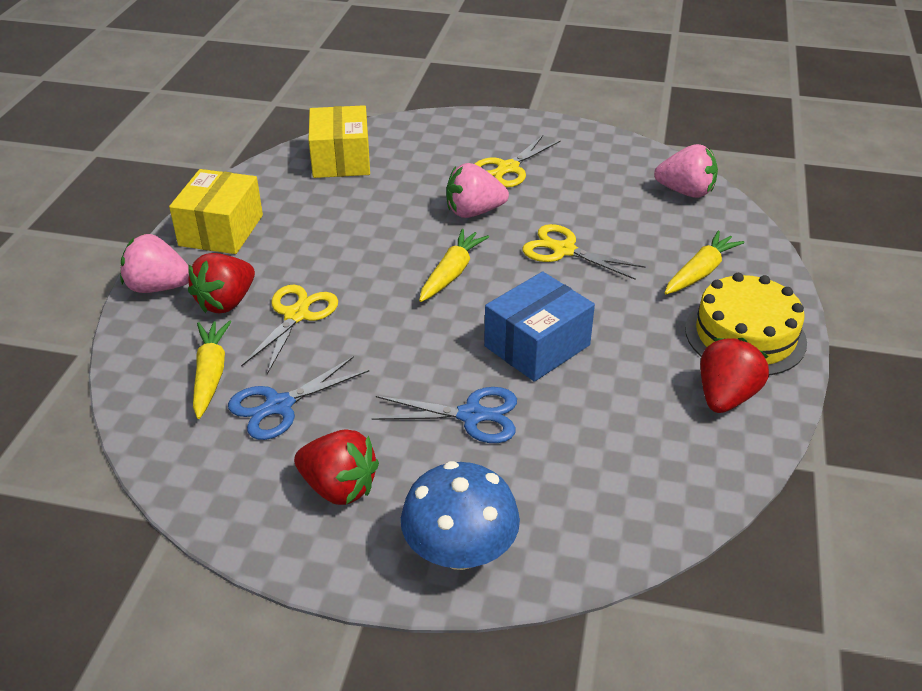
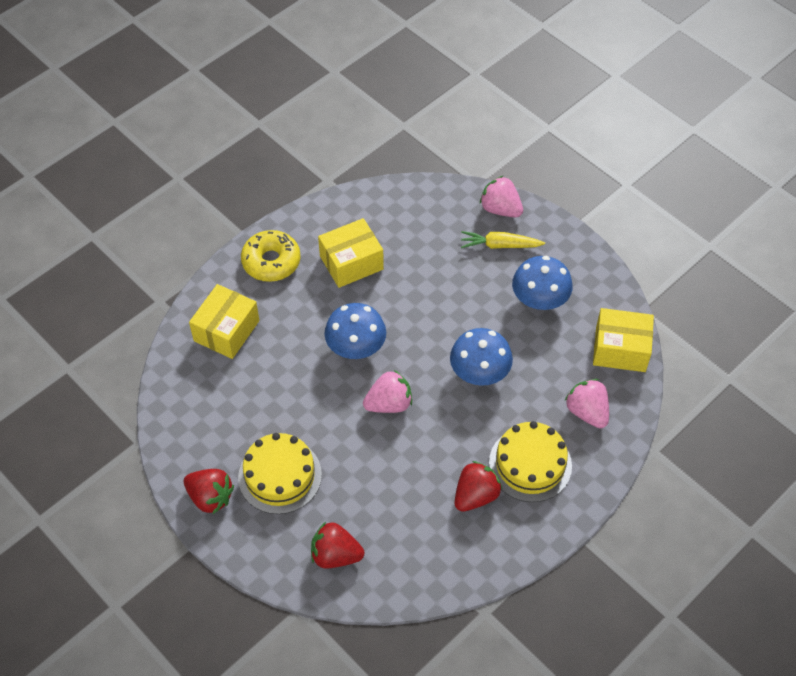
blue box: [484,272,595,382] = 1 -> none = 0
blue mushroom: [401,461,520,570] = 1 -> [324,303,386,359] [450,328,513,386] [512,256,573,310] = 3
blue scissors: [228,356,369,440] [371,387,517,443] = 2 -> none = 0
yellow box: [169,169,263,254] [308,105,370,178] = 2 -> [189,284,259,359] [318,218,384,288] [593,308,654,372] = 3
yellow cake: [685,273,807,376] = 1 -> [238,433,322,514] [489,421,572,502] = 2
yellow carrot: [193,320,231,419] [419,229,489,302] [665,231,745,294] = 3 -> [461,231,545,249] = 1
yellow donut: none = 0 -> [241,230,301,282] = 1
yellow scissors: [241,285,338,374] [474,135,561,187] [522,224,645,280] = 3 -> none = 0

